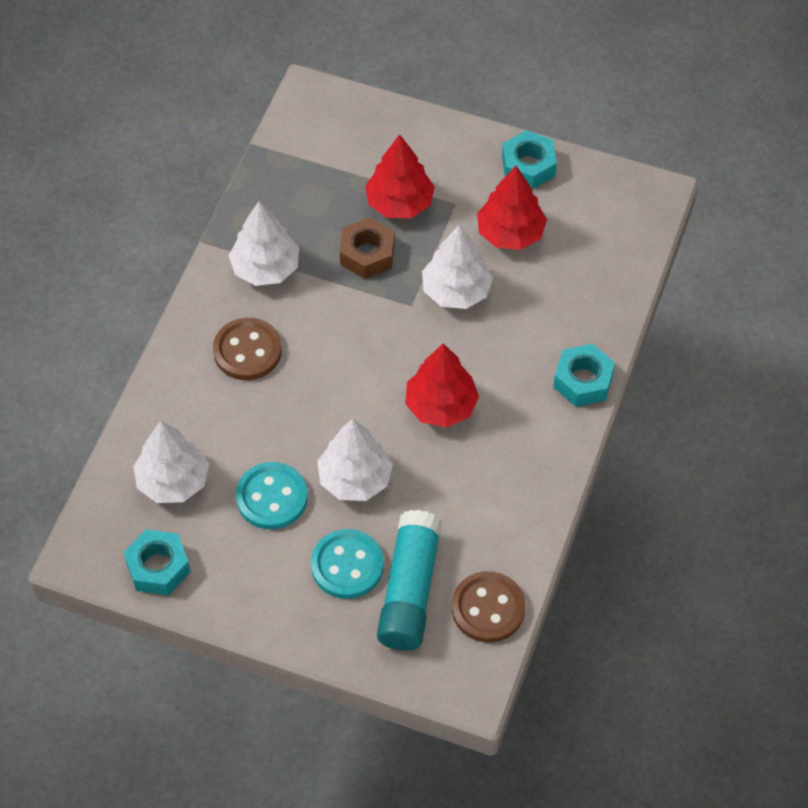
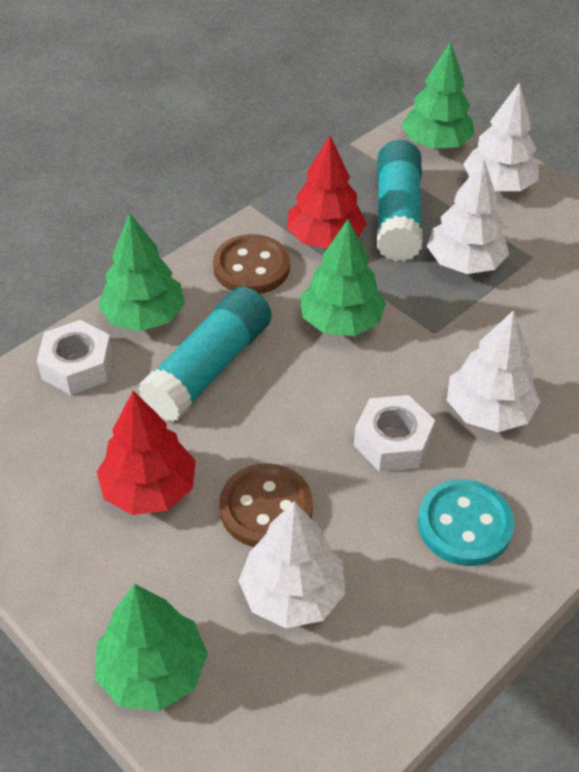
brown nut: [340,217,395,279] = 1 -> none = 0
green tree: none = 0 -> [95,584,208,711] [98,213,185,331] [300,219,386,336] [402,41,474,149] = 4
red tree: [365,134,435,218] [405,343,479,427] [477,166,547,250] = 3 -> [97,391,196,515] [287,136,367,248] = 2
turquoise button: [236,462,308,529] [311,529,384,599] = 2 -> [418,479,514,566] = 1
turquoise glue stick: [377,510,442,651] = 1 -> [138,287,272,422] [377,140,423,261] = 2
turquoise nut: [123,529,191,595] [502,130,557,190] [554,344,615,407] = 3 -> none = 0
white nut: none = 0 -> [37,320,113,395] [354,395,435,472] = 2

